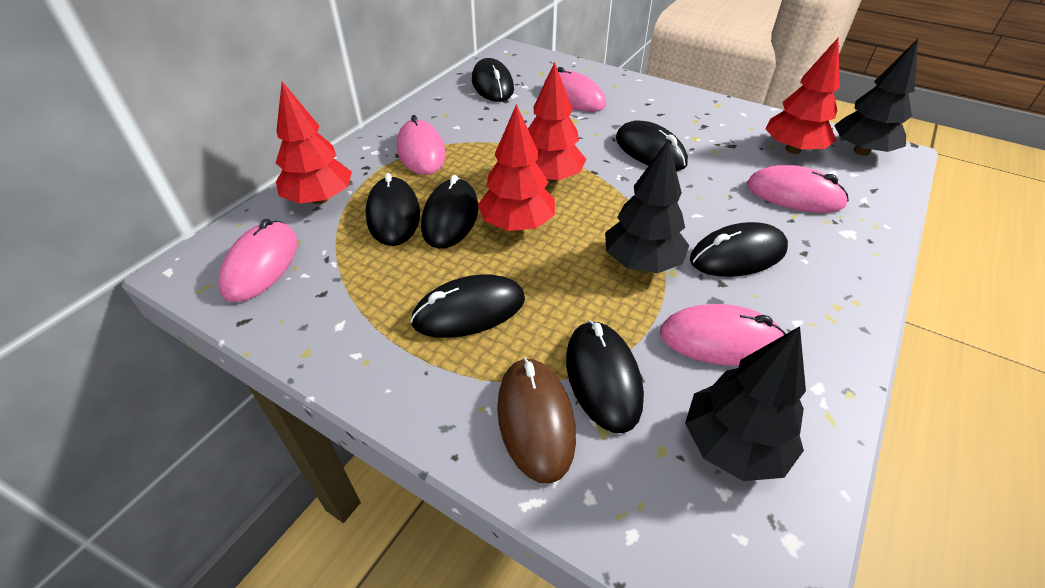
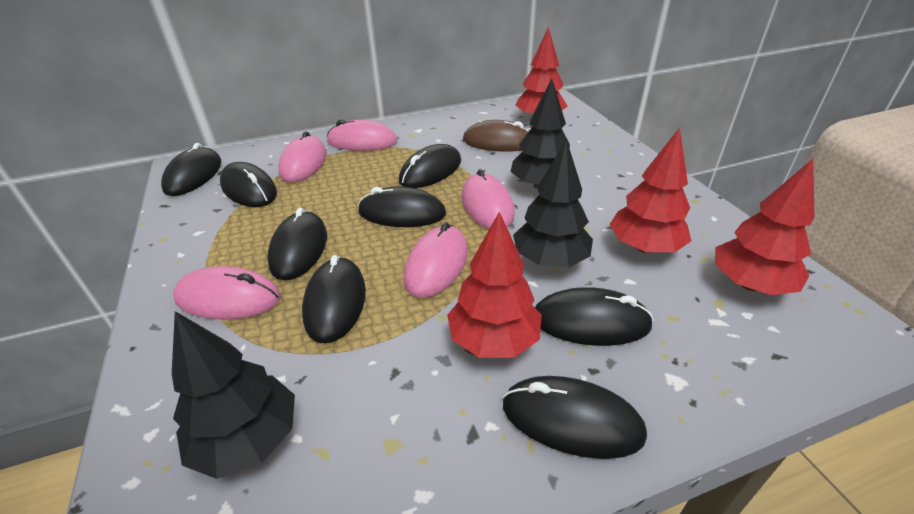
black mouse: [365,173,420,246] [410,274,525,338] [421,175,478,249] [472,58,514,102] [566,320,644,433] [616,121,688,171] [690,222,788,277] = 7 -> [161,143,222,196] [220,162,277,207] [267,208,327,280] [302,255,366,343] [358,186,446,227] [399,144,461,188] [503,376,647,459] [535,287,654,346] = 8

